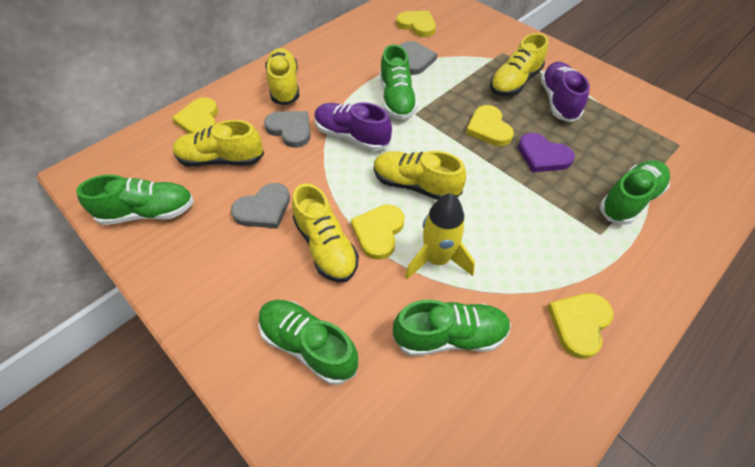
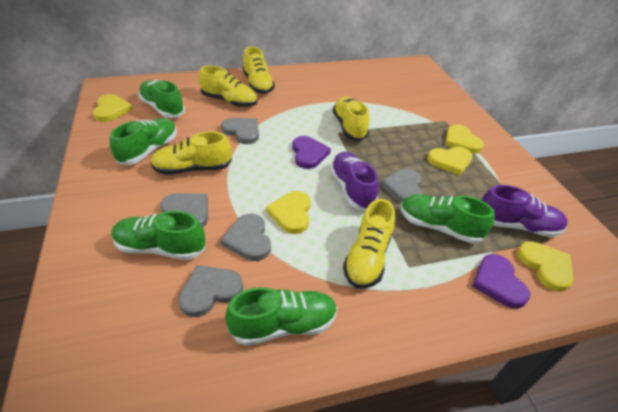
grey heart: [231,183,290,229] [264,111,311,148] [400,41,437,75] = 3 -> [160,193,208,227] [178,265,243,317] [221,118,259,144] [221,214,271,261] [381,168,423,203] = 5
purple heart: [518,133,575,172] = 1 -> [292,136,331,169] [472,254,530,309] = 2
yellow rocket: [405,194,475,279] = 1 -> none = 0

